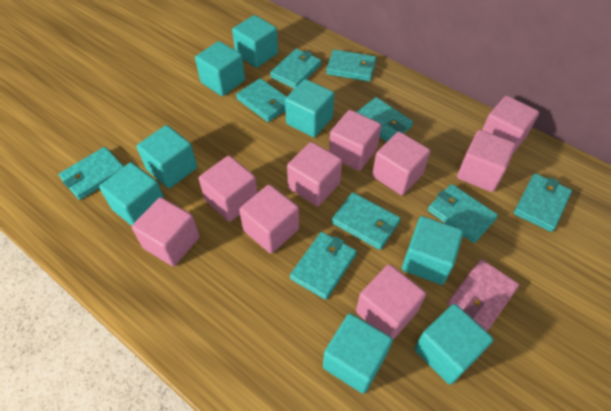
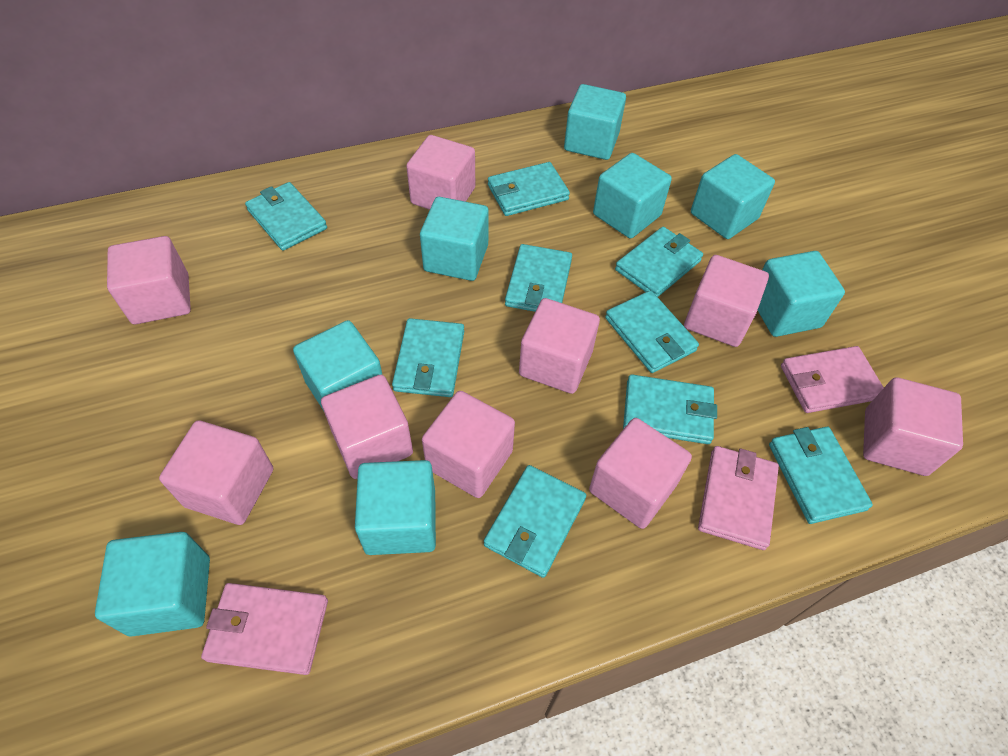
pink wallet: [447,259,519,331] = 1 -> [201,583,328,675] [698,446,779,550] [781,346,884,413] = 3

